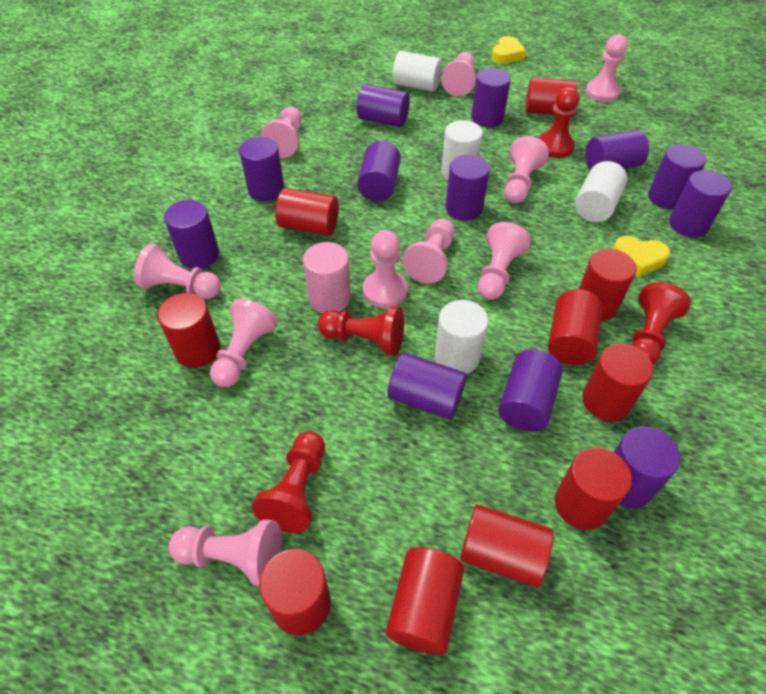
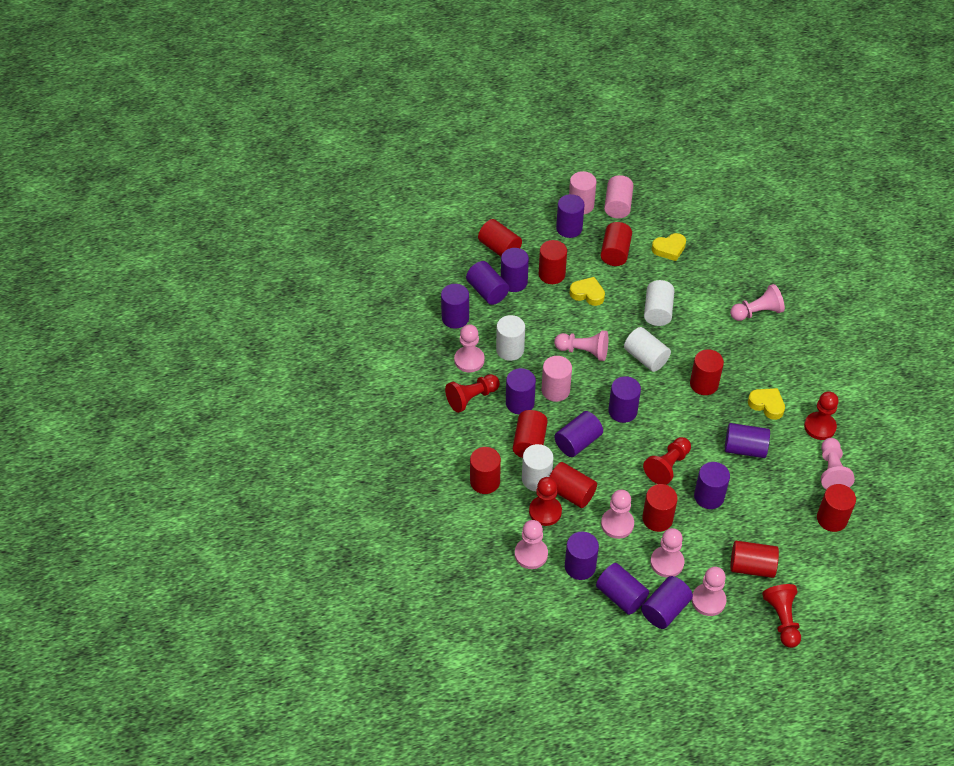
pink cylinder: [303,242,351,313] = 1 -> [541,356,572,402] [569,171,596,214] [604,175,634,218] = 3
pink pawn: [134,243,221,299] [169,519,282,586] [210,299,278,387] [261,106,301,158] [363,230,408,308] [402,218,455,284] [441,52,476,97] [478,222,531,300] [504,136,549,203] [585,34,628,102] = 10 -> [454,324,485,372] [515,520,548,569] [554,330,608,361] [601,490,634,539] [650,528,685,578] [692,567,727,616] [730,284,785,321] [821,438,855,489] = 8
red pawn: [252,431,325,533] [318,306,404,356] [539,87,579,158] [632,282,691,364] = 4 -> [445,374,500,413] [529,477,562,526] [643,437,691,485] [762,584,801,648] [804,392,839,440] = 5
yellow heart: [491,36,526,64] [613,236,670,277] = 2 -> [569,277,605,306] [652,233,686,261] [748,388,785,420] = 3

